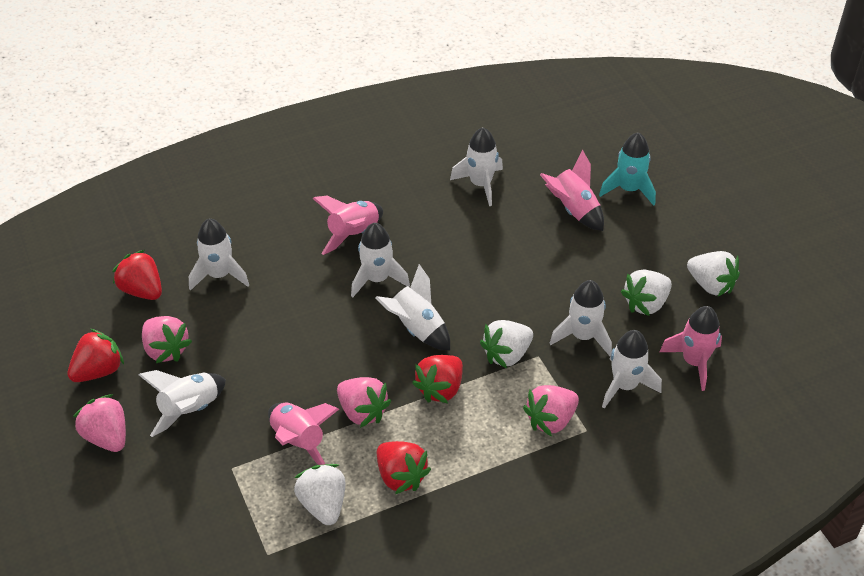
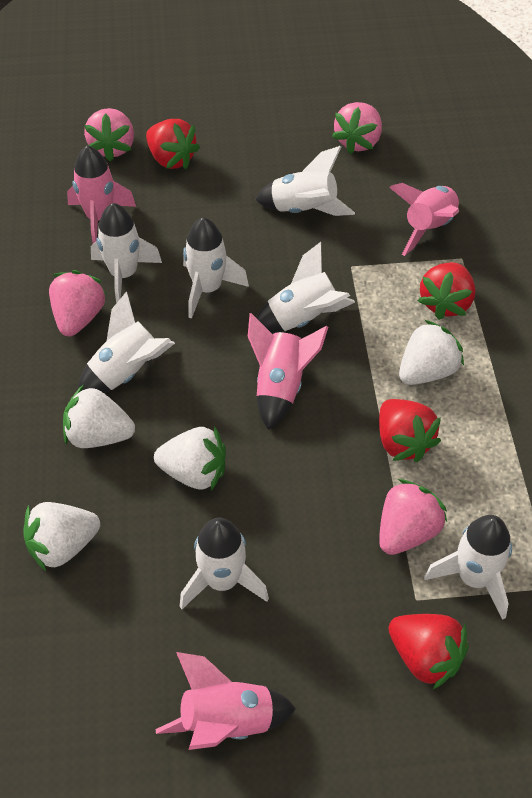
turquoise rocket: [599,132,656,206] = 1 -> none = 0

